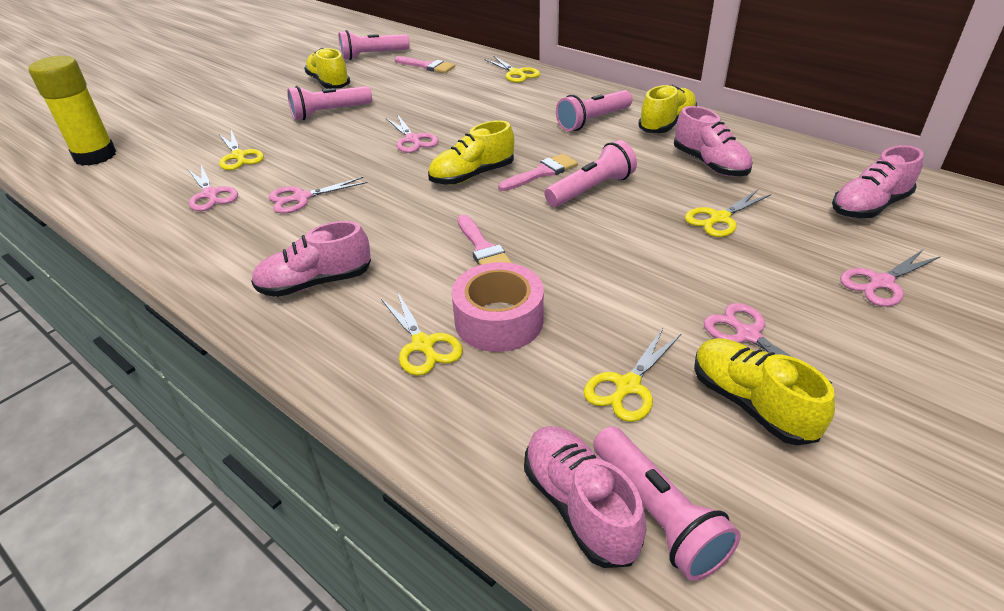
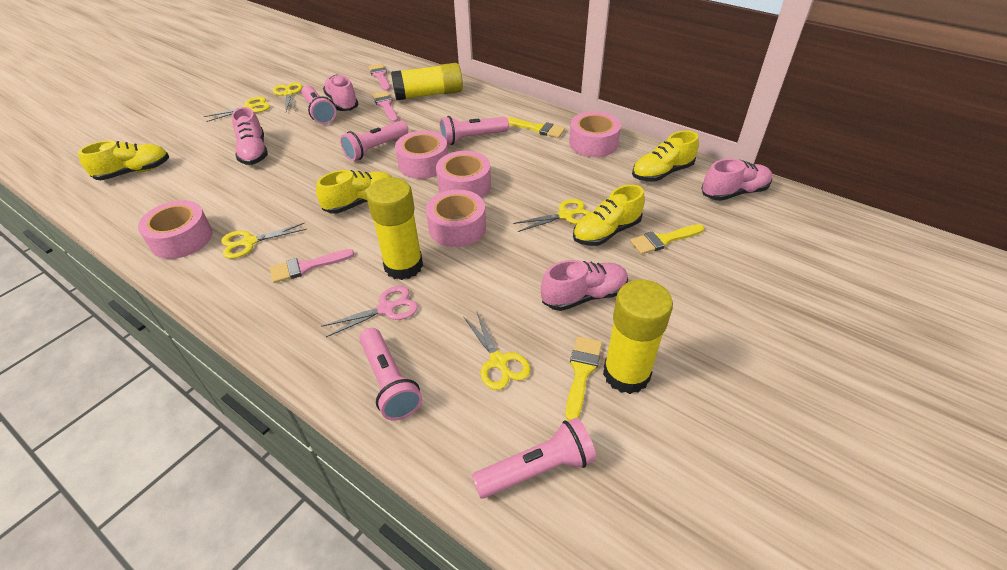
pink scissors: [188,165,238,211] [269,177,367,214] [386,114,439,153] [704,303,832,384] [840,250,941,307] = 5 -> [322,286,418,337] = 1
pink tape: [452,262,544,352] = 1 -> [138,200,213,259] [395,130,448,179] [426,190,486,247] [436,151,491,198] [569,111,621,157] = 5
yellow brush: none = 0 -> [507,118,565,138] [565,336,602,421] [630,224,704,254] = 3
yellow glue stick: [28,56,116,166] = 1 -> [366,177,423,280] [391,63,463,100] [603,279,673,394] = 3

